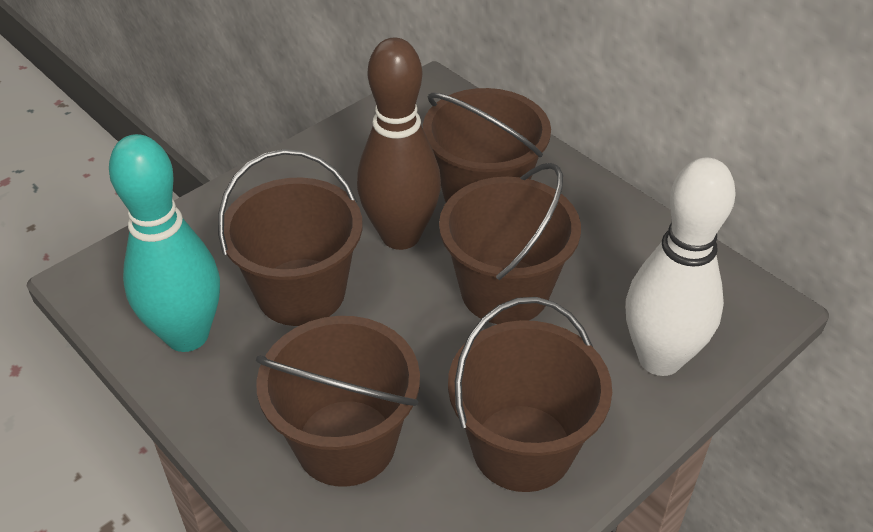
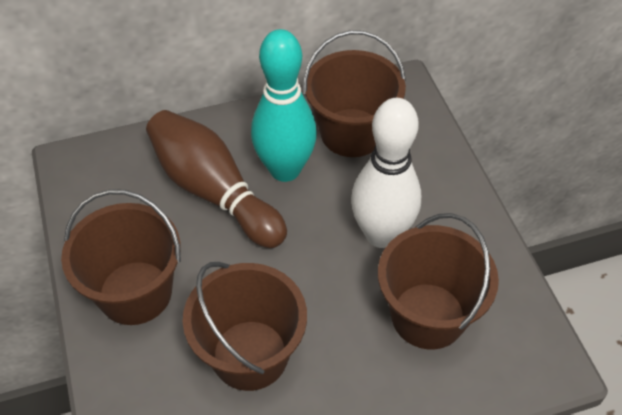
brown bucket: [218,149,362,326] [256,316,420,487] [423,88,551,202] [439,163,581,324] [448,297,612,492] = 5 -> [61,189,181,325] [183,262,307,391] [303,30,406,157] [378,213,499,349] = 4

